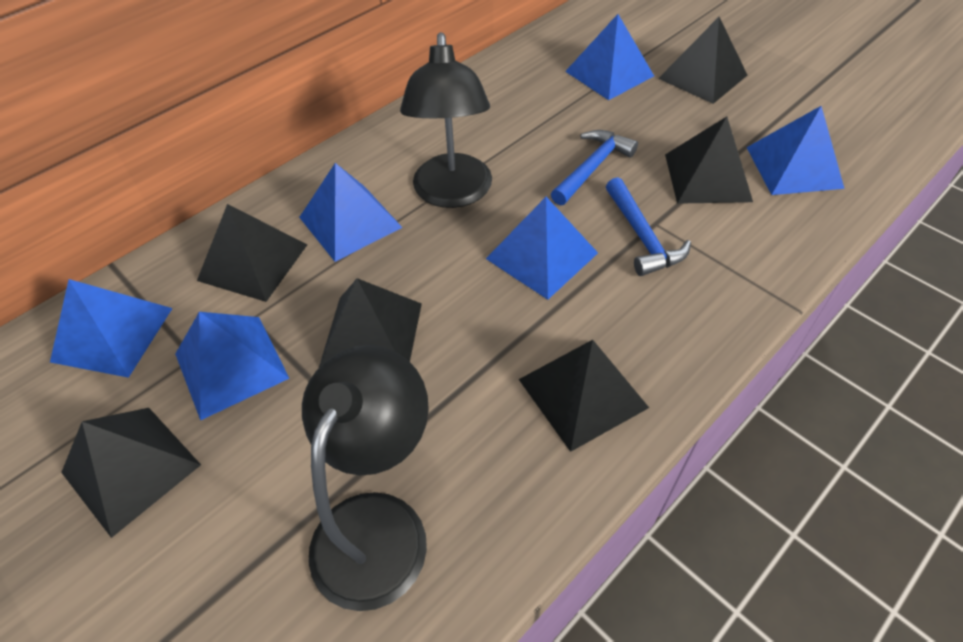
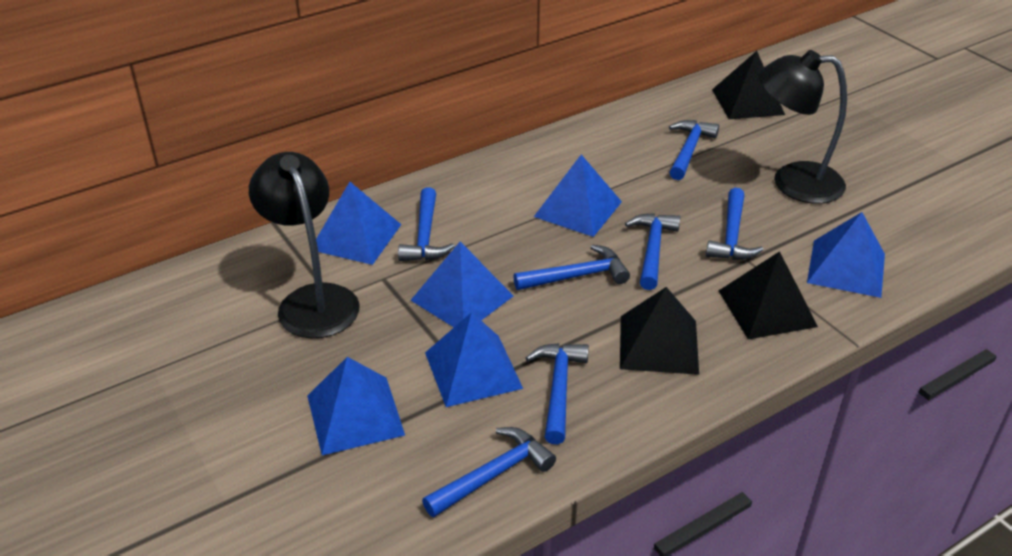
black pyramid: [61,408,201,538] [197,204,307,302] [319,278,422,368] [519,340,649,452] [658,17,747,104] [665,117,753,204] = 6 -> [620,287,699,375] [712,51,785,119] [719,251,818,339] = 3
blue hammer: [551,130,638,205] [606,177,691,276] = 2 -> [398,187,455,261] [422,427,556,517] [513,244,630,290] [526,343,589,444] [625,213,680,290] [669,120,719,180] [706,188,763,260] = 7

